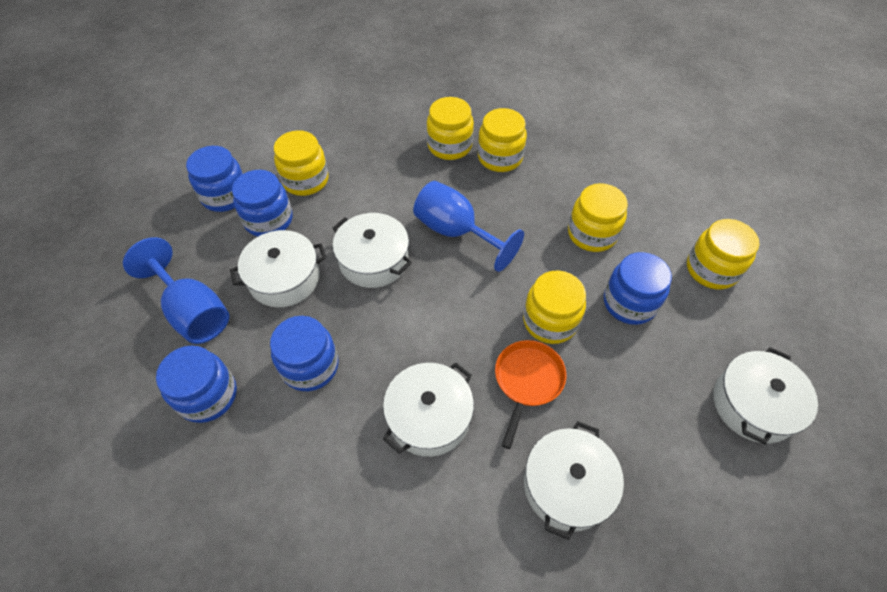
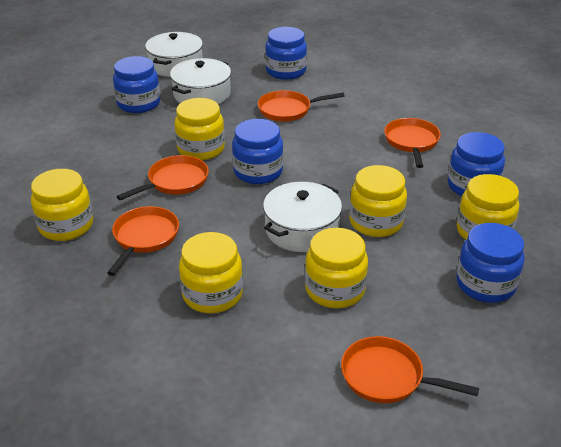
blue goblet: [123,237,229,344] [413,181,524,272] = 2 -> none = 0
orange pan: [495,340,566,449] = 1 -> [107,206,179,276] [117,155,209,200] [258,90,345,121] [341,336,479,403] [384,118,441,168] = 5
white pot: [230,230,326,307] [332,213,412,288] [383,363,474,457] [524,421,624,540] [713,347,818,445] = 5 -> [145,32,203,77] [170,58,231,104] [263,182,342,252] = 3

